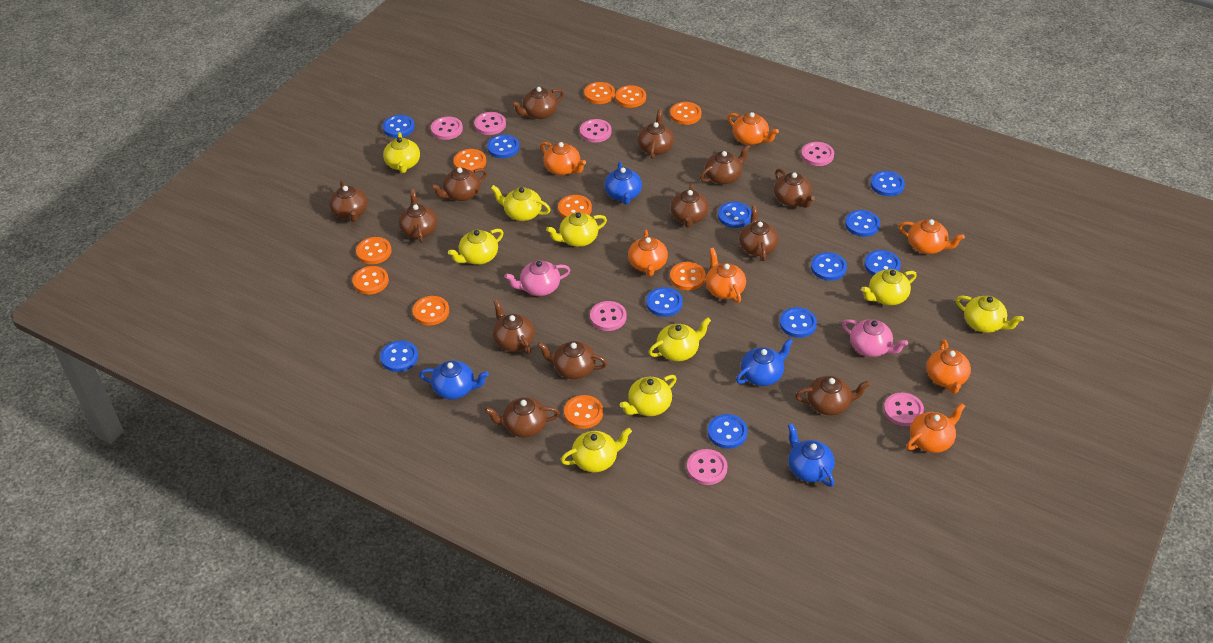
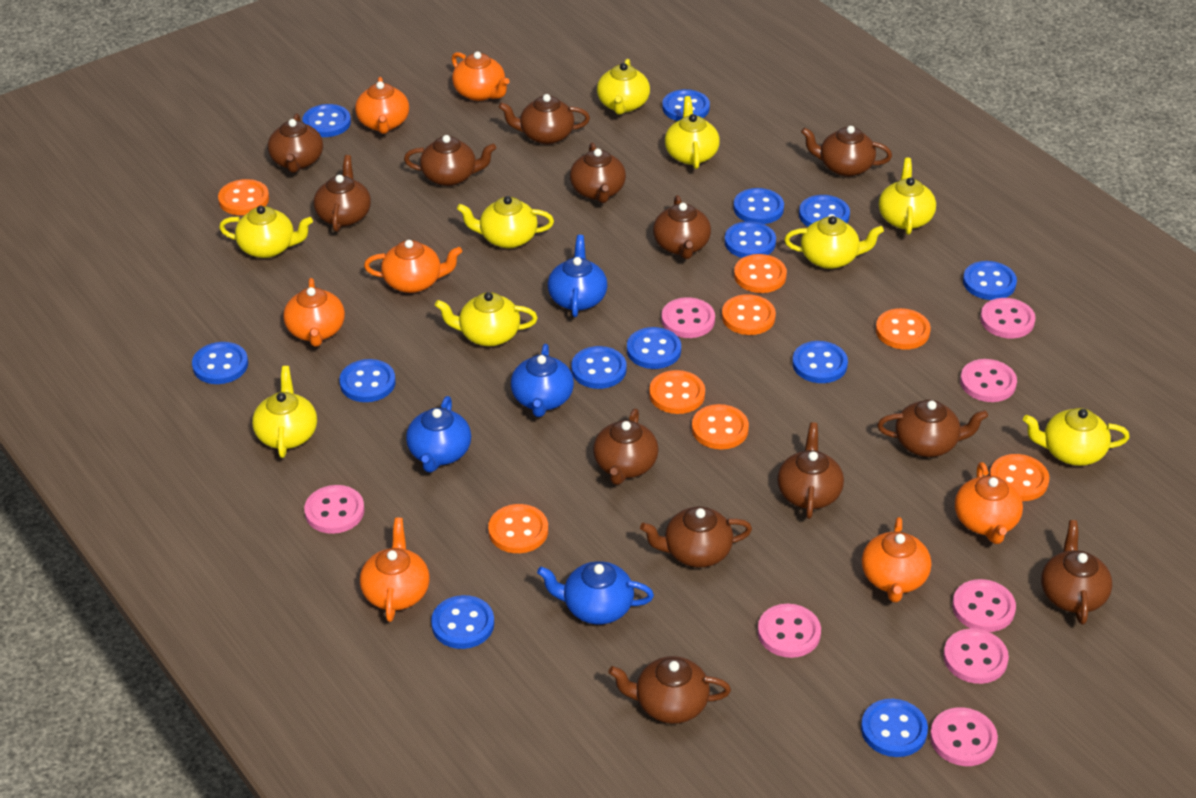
blue button: [380,340,418,372] [383,115,415,138] [487,134,519,158] [646,287,683,317] [708,414,748,449] [718,202,752,228] [779,307,817,338] [811,252,847,281] [845,210,880,237] [864,250,901,276] [870,171,905,196] = 11 -> [192,342,248,384] [302,104,351,137] [340,359,396,402] [431,595,494,649] [572,346,627,389] [627,327,681,369] [662,89,710,121] [724,221,776,258] [733,188,784,224] [792,341,848,383] [799,195,850,227] [861,699,928,757] [963,261,1017,300] = 13
orange button: [352,266,389,294] [356,237,391,264] [413,296,449,326] [453,149,486,172] [558,195,592,219] [564,395,603,429] [584,82,615,104] [615,85,646,108] [670,102,701,125] [670,262,706,290] = 10 -> [218,179,269,215] [488,504,548,553] [649,370,705,414] [692,404,749,450] [722,294,776,335] [734,254,787,293] [876,308,931,350] [990,454,1049,501] = 8
pink button: [431,116,463,140] [474,112,506,135] [580,119,612,142] [590,301,627,331] [687,449,728,485] [801,142,834,166] [884,393,924,426] = 7 -> [304,485,365,534] [661,297,715,338] [758,604,821,658] [930,707,998,766] [943,629,1009,684] [952,579,1016,632] [960,359,1017,402] [980,298,1036,338] = 8
pink teapot: [505,260,570,296] [842,319,908,357] = 2 -> none = 0

